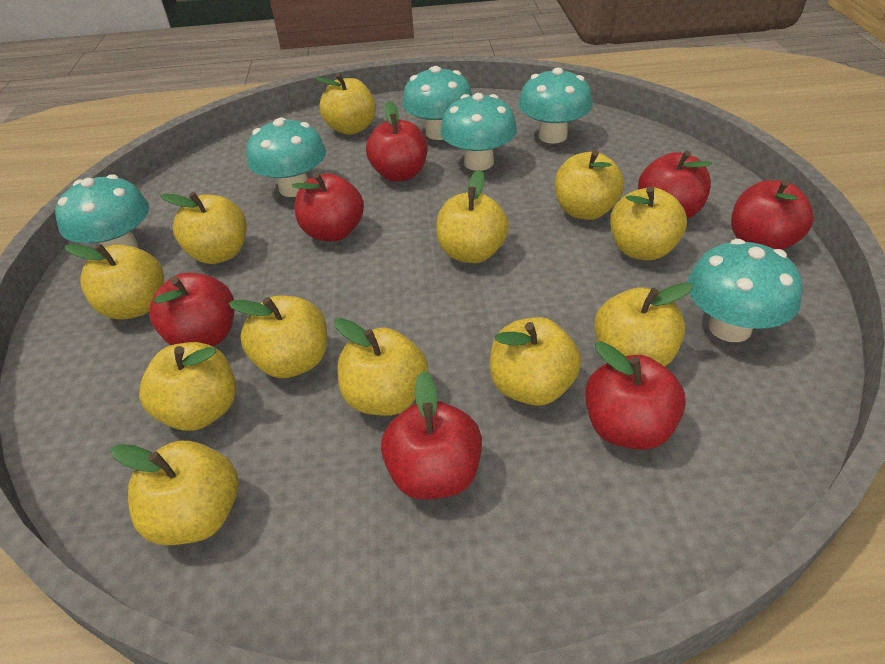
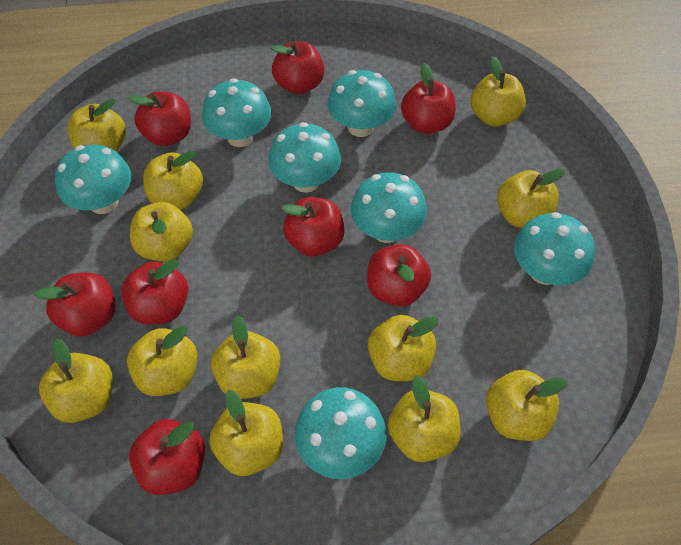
red apple: [149,273,235,346] [292,172,364,241] [366,101,428,182] [381,371,482,499] [585,342,686,450] [638,150,712,219] [731,180,814,250] = 7 -> [34,273,116,337] [121,259,188,325] [128,92,191,146] [129,419,205,495] [270,42,325,94] [281,197,344,257] [367,244,431,307] [401,63,455,134] = 8
turquoise mushroom: [55,174,149,248] [247,117,326,197] [402,66,472,140] [440,93,517,171] [518,68,592,144] [687,239,803,342] = 6 -> [55,145,131,214] [202,78,271,147] [268,122,341,193] [295,387,386,479] [327,70,396,137] [351,172,427,243] [514,212,595,285] = 7

